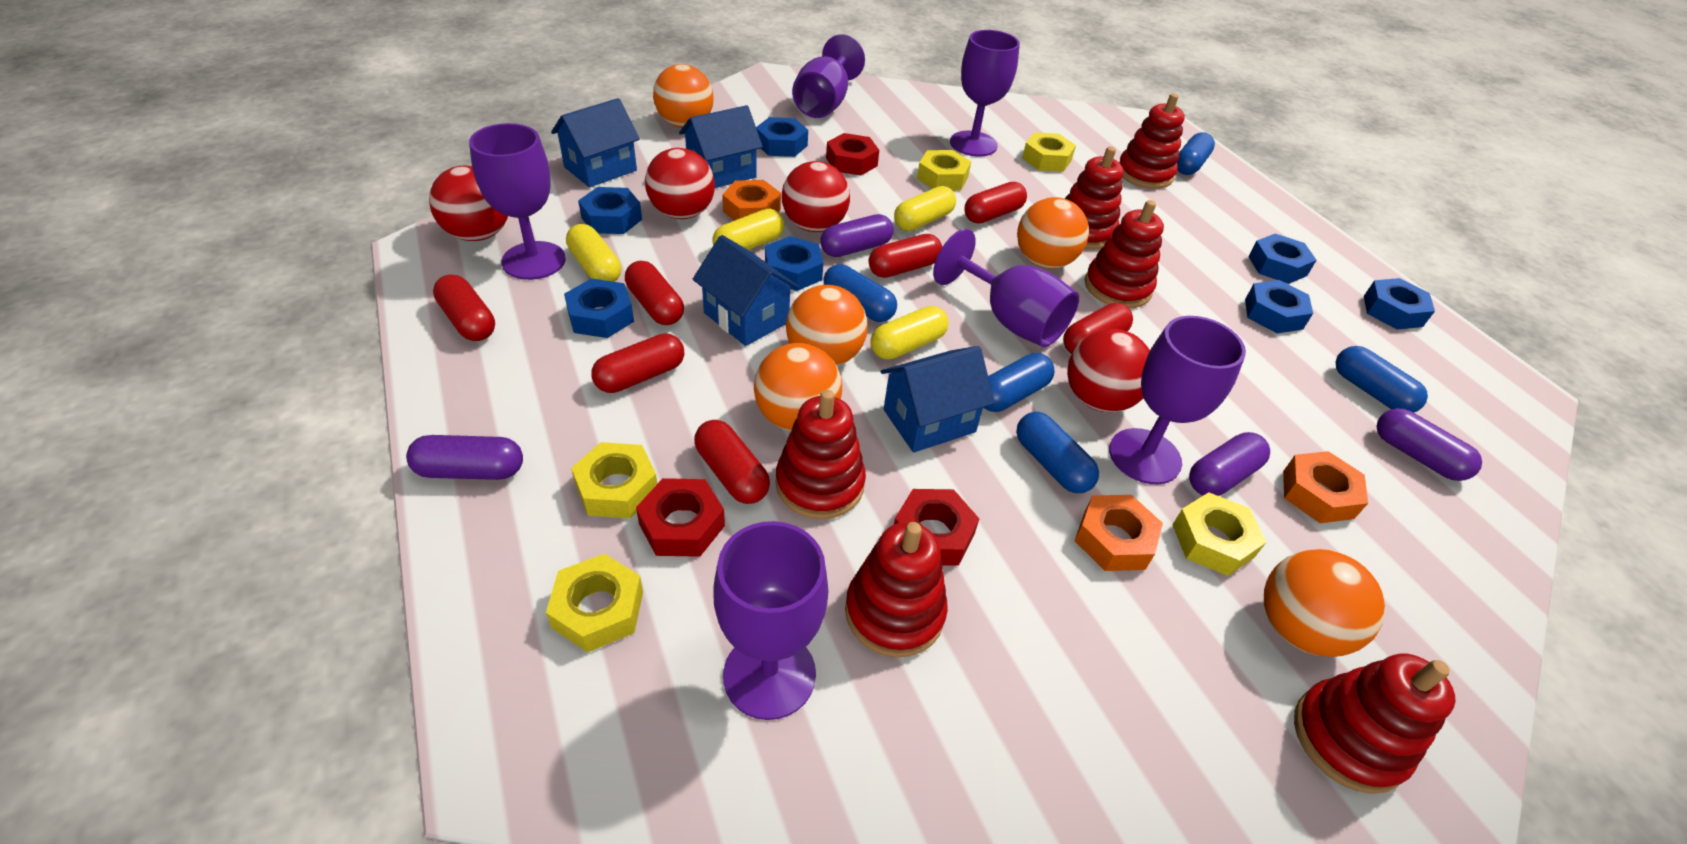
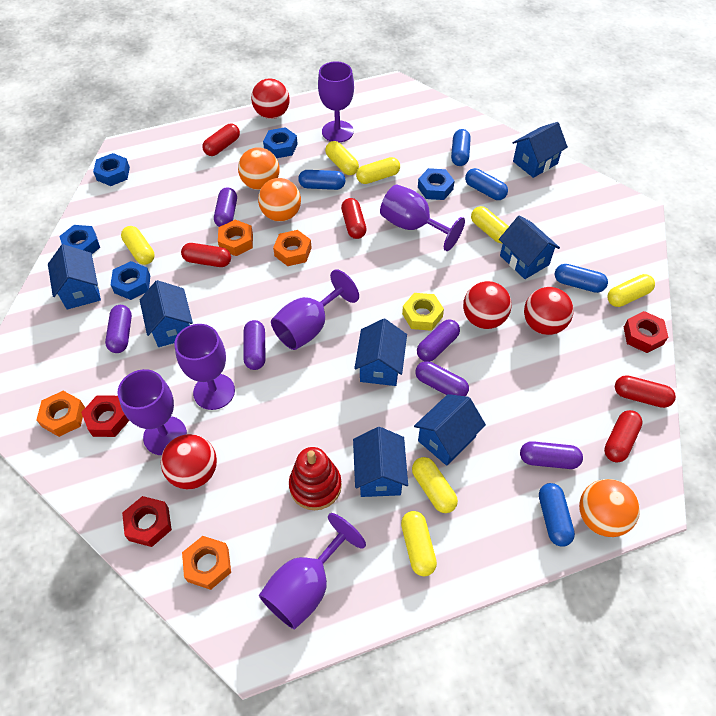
blue house: [551,98,640,187] [679,105,763,188] [693,235,799,346] [880,346,995,453] = 4 -> [48,244,101,310] [140,280,193,347] [353,427,408,497] [354,319,407,386] [414,394,486,466] [499,216,560,279] [512,122,568,178] = 7
blue nut: [564,278,634,338] [578,187,642,234] [756,117,808,157] [765,236,823,291] [1245,280,1313,333] [1248,234,1317,284] [1364,278,1435,330] = 7 -> [59,225,100,254] [93,153,130,186] [111,261,150,300] [263,127,298,158] [418,168,454,200] = 5
orange ball: [653,64,714,128] [754,343,842,431] [786,285,868,366] [1017,197,1089,269] [1264,549,1385,657] = 5 -> [238,147,279,190] [258,178,301,222] [579,479,640,537] = 3
orange nut: [722,180,781,221] [1075,495,1163,571] [1283,451,1368,523] = 3 -> [36,391,85,437] [182,536,231,590] [218,220,253,256] [273,230,312,266] = 4
purple capsule: [406,435,523,480] [820,214,894,257] [1189,432,1270,496] [1377,408,1482,481] = 4 -> [105,305,132,353] [214,187,237,227] [243,320,266,370] [415,361,469,396] [417,319,460,361] [520,441,583,469] = 6
red capsule: [433,274,495,341] [591,333,684,393] [625,261,684,325] [694,420,770,504] [869,234,942,278] [964,182,1027,223] [1063,303,1133,354] = 7 -> [181,243,231,267] [202,124,240,156] [341,198,367,239] [604,410,643,462] [615,375,676,408] = 5
red stacking toy: [776,390,866,519] [845,522,948,658] [1065,146,1124,249] [1085,200,1164,308] [1119,94,1185,189] [1294,653,1455,794] = 6 -> [289,447,342,510] = 1
yellow capsule: [566,224,621,282] [712,209,785,250] [870,306,949,360] [894,186,956,231] = 4 -> [121,226,155,265] [325,141,359,175] [356,157,400,184] [401,511,437,576] [412,457,458,513] [471,206,509,243] [608,274,655,307] = 7
yellow nut: [546,554,643,652] [571,442,657,518] [917,150,971,190] [1022,132,1076,172] [1172,492,1266,576] = 5 -> [402,293,444,331] = 1

